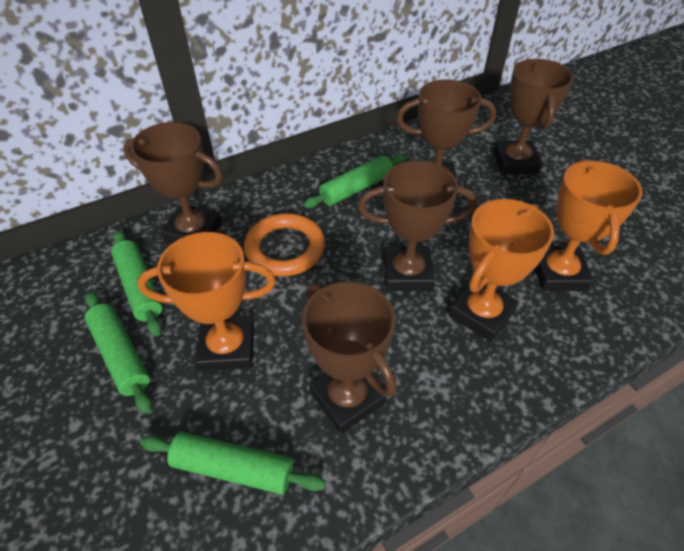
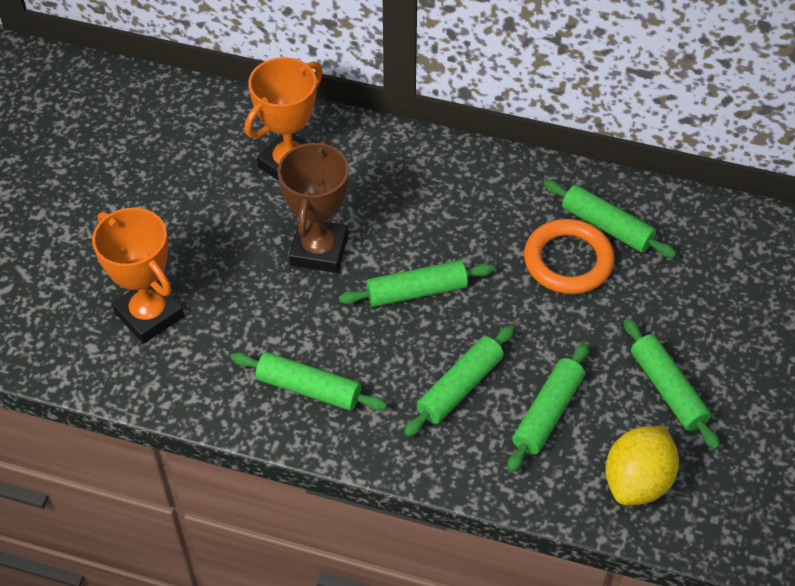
brown trophy: [123,122,223,244] [302,282,397,434] [358,160,477,291] [396,79,496,198] [493,59,574,174] = 5 -> [277,139,349,273] = 1
green rolling pin: [85,292,152,414] [111,230,163,336] [140,432,326,494] [303,154,406,208] = 4 -> [231,352,387,411] [339,260,494,307] [404,325,515,437] [507,343,589,473] [543,180,677,258] [624,318,720,450] = 6
orange trophy: [137,232,276,371] [449,199,554,342] [535,159,642,291] = 3 -> [92,208,184,344] [244,57,323,181] = 2
yellow lemon: none = 0 -> [606,426,679,505] = 1

